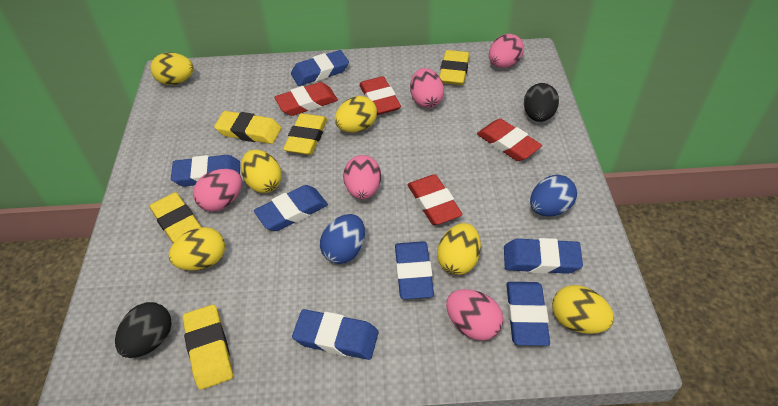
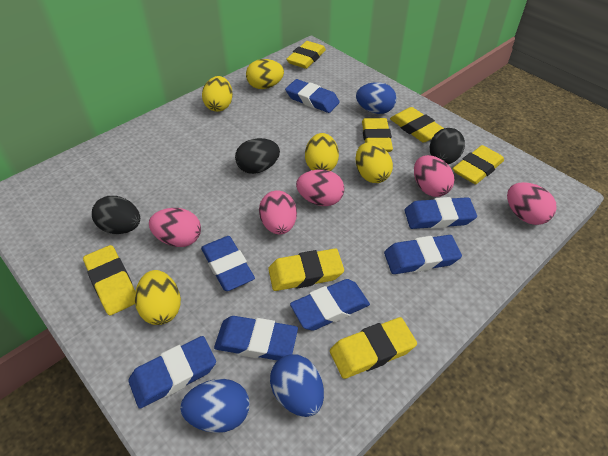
black egg: [115,302,171,358] [524,83,559,122] = 2 -> [92,196,140,234] [235,138,280,174] [430,128,465,164] = 3
blue egg: [320,214,365,264] [530,175,577,216] = 2 -> [180,379,250,433] [270,354,324,417] [356,82,397,114] = 3
red eraser: [274,82,338,116] [359,76,401,115] [407,174,463,225] [477,119,542,161] = 4 -> none = 0
yellow egg: [151,52,194,85] [169,227,225,271] [241,150,282,193] [335,96,377,132] [437,223,481,275] [552,285,614,334] = 6 -> [135,270,181,325] [202,76,233,112] [246,59,284,89] [305,133,339,171] [355,142,393,183] = 5
yellow eraser: [149,192,201,243] [183,305,233,390] [214,111,281,144] [283,113,327,155] [439,50,469,85] = 5 -> [83,245,135,315] [268,248,344,291] [286,41,326,69] [330,317,417,379] [362,118,393,152] [390,107,444,143] [453,145,504,184] = 7

